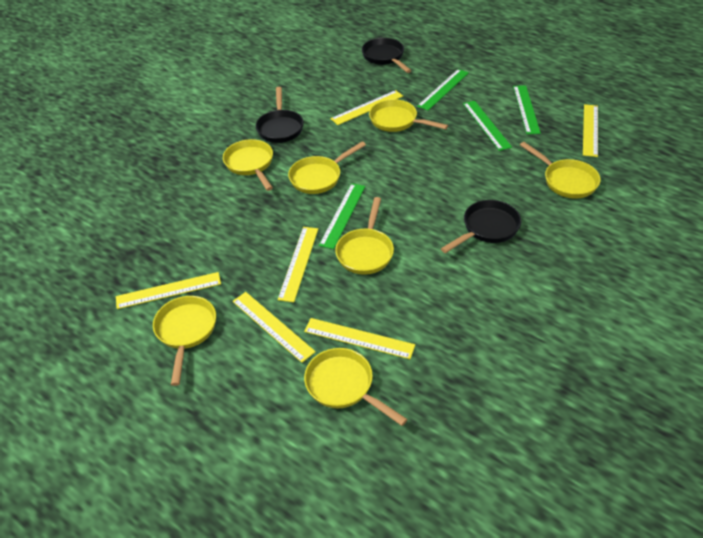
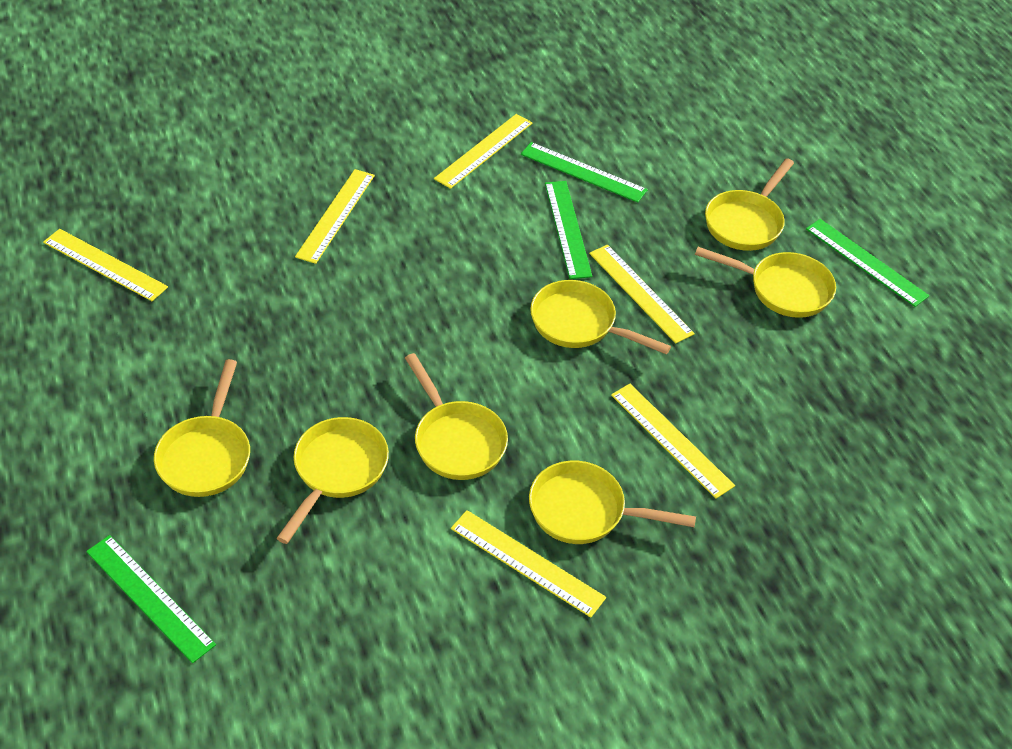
black pan: [256,87,304,143] [362,38,412,73] [441,200,521,253] = 3 -> none = 0

